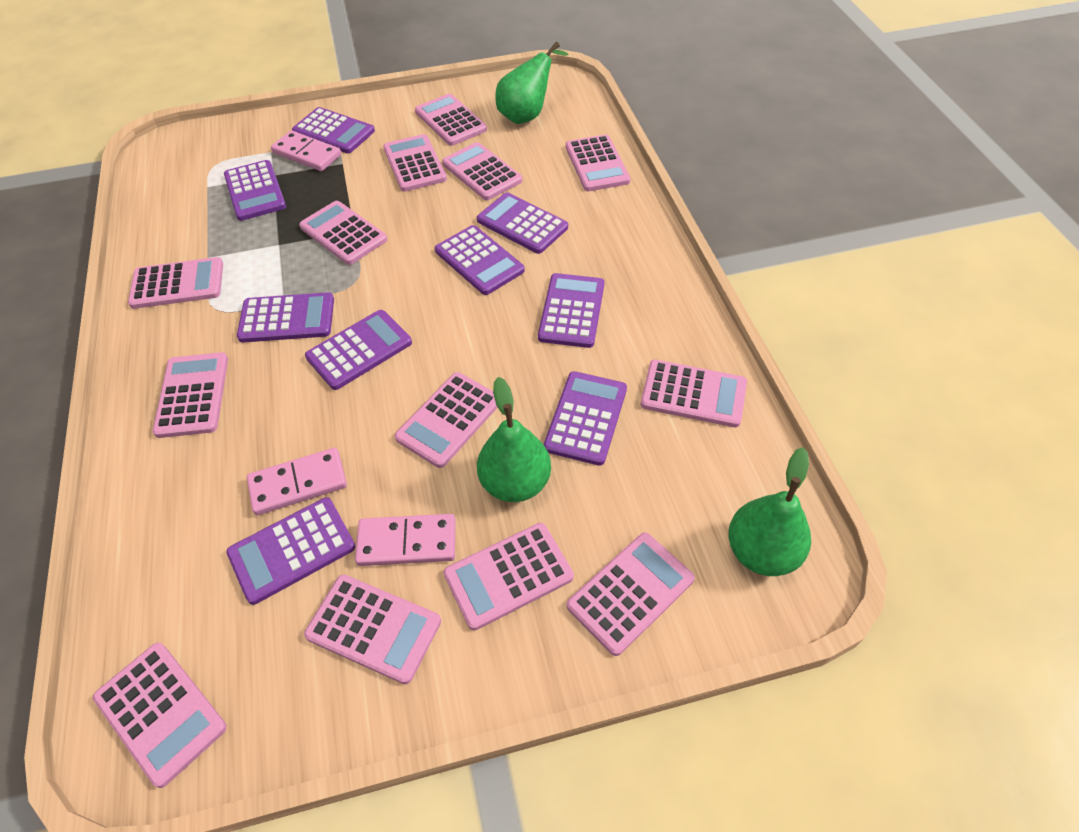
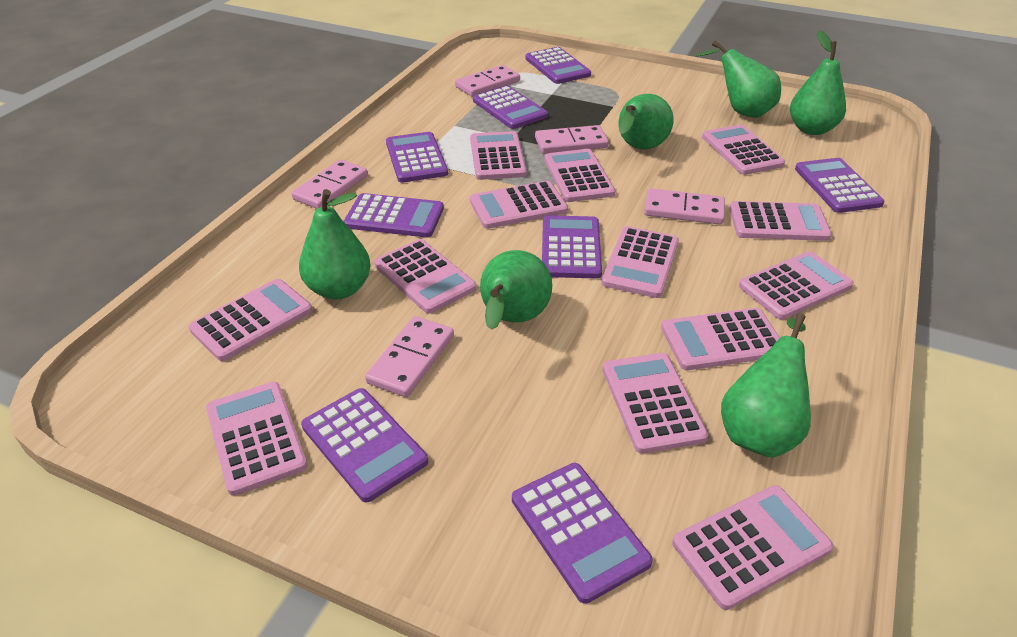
green pear: [477,377,551,502] [495,42,568,124] [728,447,811,576] = 3 -> [299,189,371,299] [480,250,552,330] [619,94,674,149] [696,41,781,118] [721,313,811,458] [790,30,846,135] = 6
pink domino: [247,448,347,515] [271,130,341,171] [355,514,455,566] = 3 -> [291,160,368,209] [365,316,454,397] [455,65,520,97] [535,125,609,154] [644,188,725,225] = 5
purple calculator: [224,160,286,221] [226,497,356,605] [237,292,334,342] [292,107,375,153] [305,310,412,390] [435,225,525,295] [477,192,568,254] [538,273,604,348] [544,371,627,466] = 9 -> [301,388,428,502] [343,193,444,238] [386,132,448,183] [473,85,548,129] [512,463,653,604] [526,47,591,84] [542,215,602,279] [795,158,885,213] = 8

